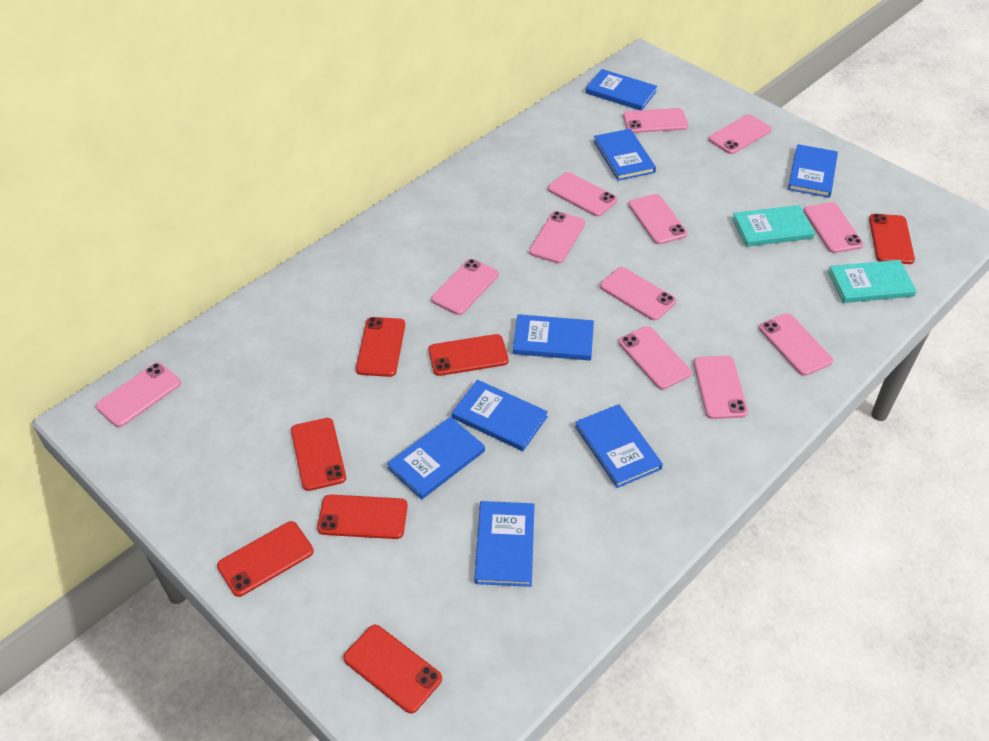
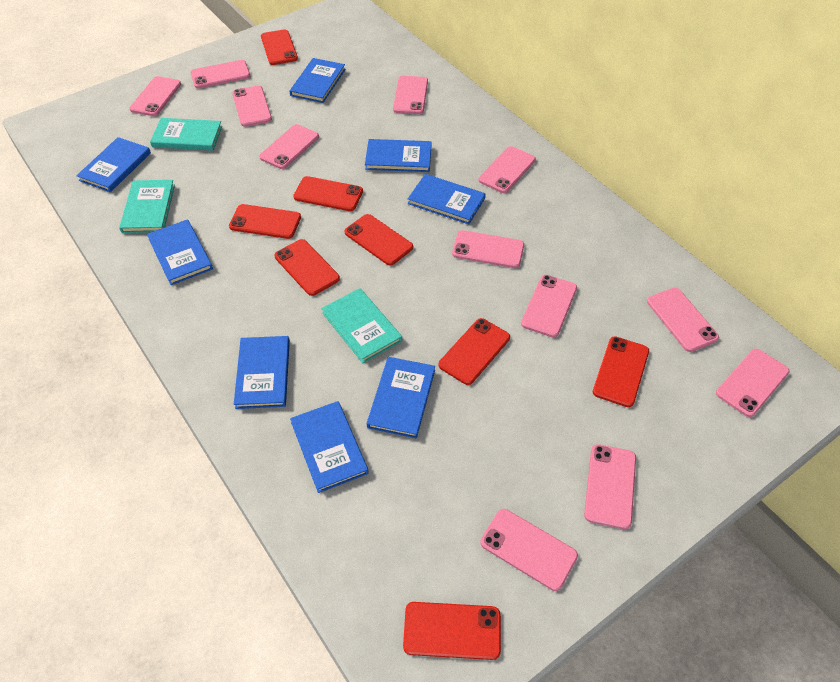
red phone: [217,521,314,597] [291,418,346,491] [317,494,408,539] [343,625,442,713] [356,317,405,377] [428,334,509,376] [869,214,915,264] = 7 -> [229,204,301,239] [261,29,298,65] [274,239,340,296] [293,176,363,211] [345,214,413,266] [403,602,501,660] [439,318,510,385] [593,336,649,407] = 8
turquoise book: [732,205,815,247] [828,260,917,303] = 2 -> [119,180,175,233] [150,118,222,151] [321,288,402,363] = 3

